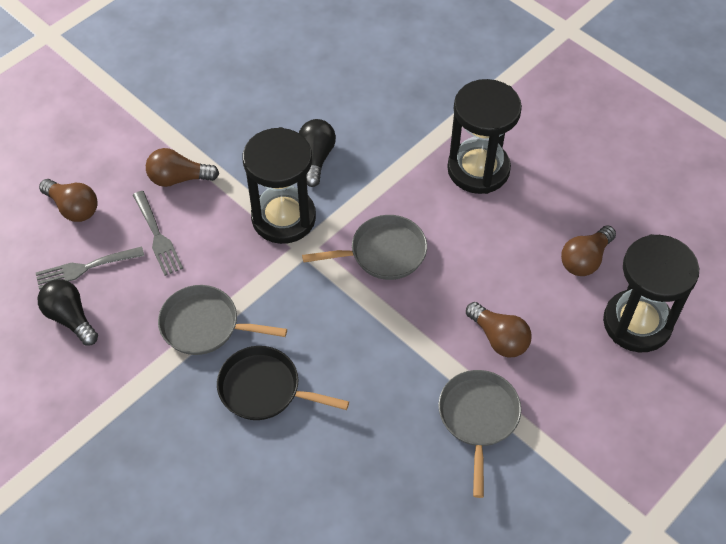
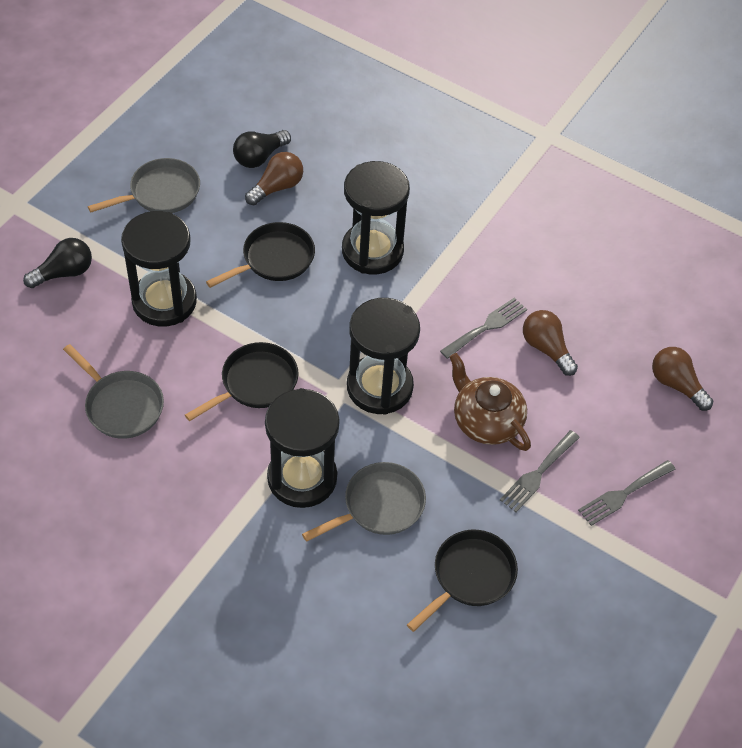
black hourglass: [243,127,316,244] [447,79,522,194] [603,234,699,353] = 3 -> [121,211,197,327] [265,388,340,508] [342,161,410,274] [347,298,420,415] = 4
black pan: [217,346,349,420] = 1 -> [185,342,299,421] [206,222,315,288] [407,530,518,632] = 3
brown light bulb: [39,179,98,222] [146,148,219,187] [466,302,532,357] [561,225,616,276] = 4 -> [245,152,303,205] [523,310,578,376] [652,347,713,411] = 3
brown teapot: none = 0 -> [450,353,531,451] = 1
grey fork: [36,246,144,290] [133,191,183,276] = 2 -> [440,298,527,359] [500,430,580,512] [578,460,675,526] = 3

